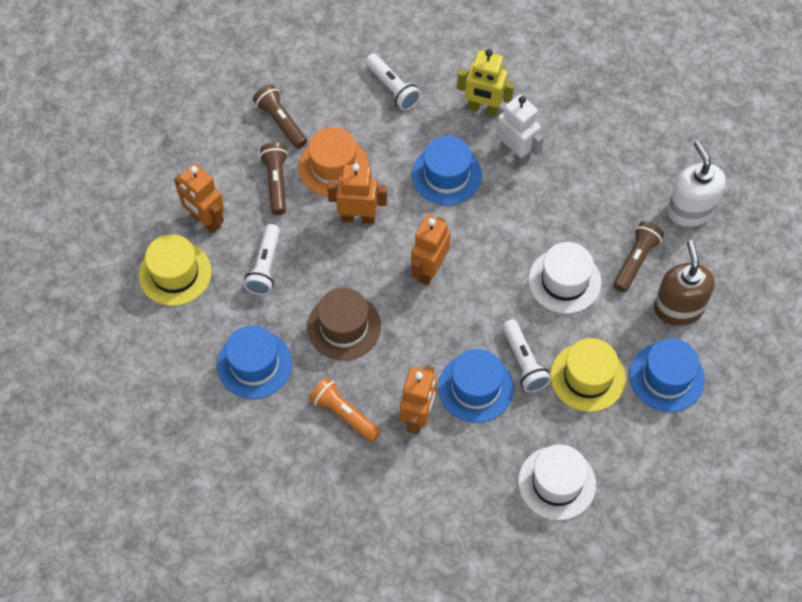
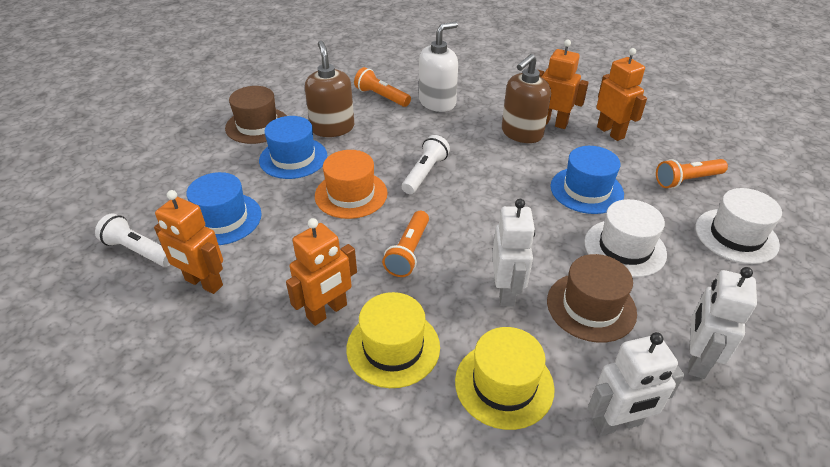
blue hat: [217,325,292,399] [412,136,482,205] [438,349,514,423] [629,338,705,412] = 4 -> [186,172,262,245] [259,116,327,179] [551,146,624,214] = 3
brown flashlight: [253,84,307,149] [260,143,288,215] [614,221,664,292] = 3 -> none = 0
brown hat: [307,288,381,360] = 1 -> [225,86,287,144] [547,254,637,343] = 2
brown soap dispenser: [654,240,715,326] = 1 -> [305,41,354,137] [502,54,551,143] = 2
orange flashlight: [309,377,381,442] = 1 -> [354,67,411,107] [382,211,429,277] [656,159,728,189] = 3
white flashlight: [244,224,280,295] [365,54,421,111] [502,319,551,393] = 3 -> [95,213,171,267] [402,135,450,194] = 2
white robot: [496,95,544,166] = 1 -> [492,199,535,307] [588,332,685,436] [688,267,757,379] = 3
yellow robot: [457,49,514,116] = 1 -> none = 0

